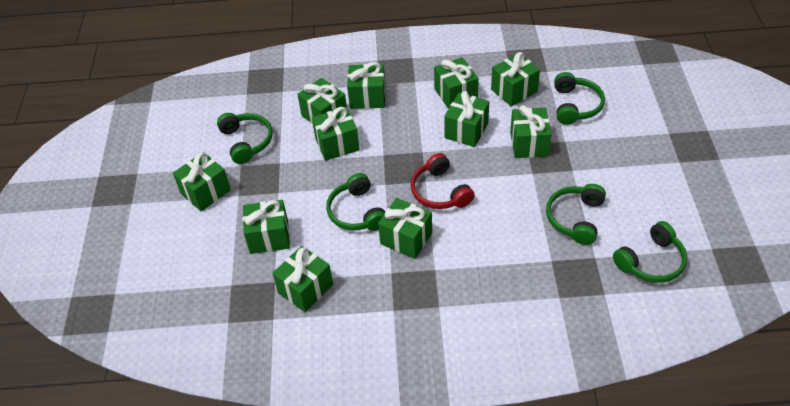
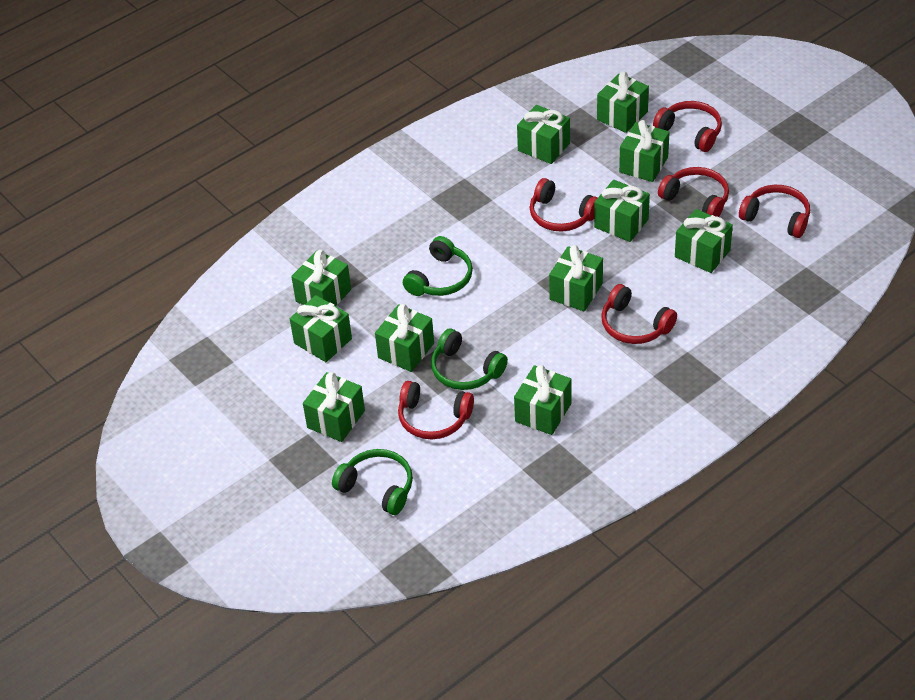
green headphones: [217,113,273,164] [326,173,385,231] [546,184,606,245] [554,72,605,125] [613,221,687,283] = 5 -> [332,449,413,515] [403,236,473,296] [431,328,508,390] = 3
red headphones: [411,153,475,209] = 1 -> [398,381,474,439] [530,178,598,232] [601,284,677,344] [653,101,722,152] [658,167,729,217] [739,185,810,238] = 6

